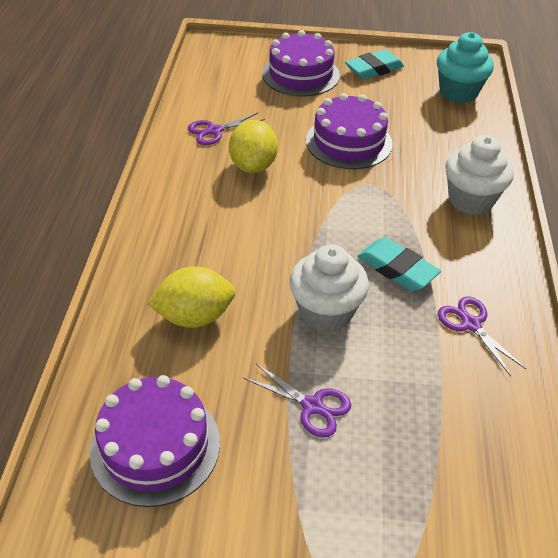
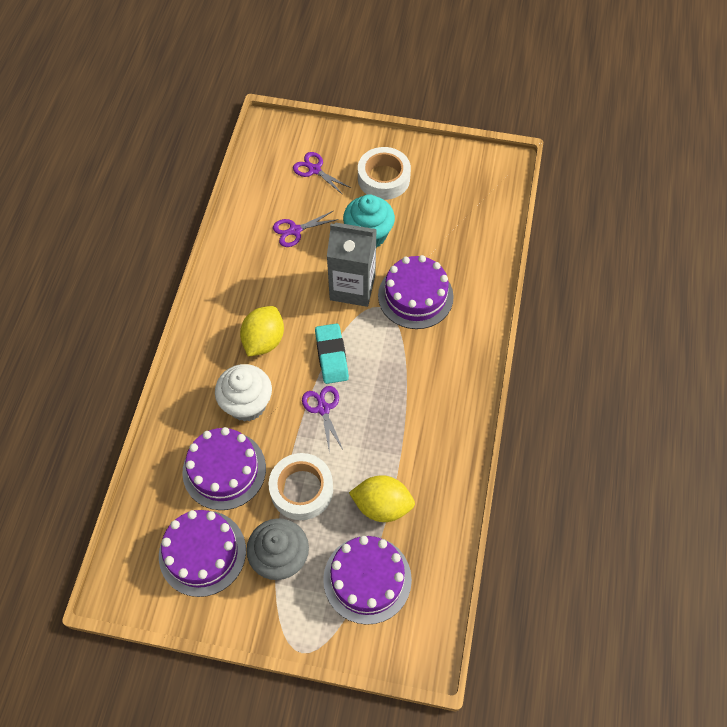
grey carton: none = 0 -> [327,223,377,307] = 1
grey cupcake: none = 0 -> [246,518,309,580] = 1
purple cake: [90,375,220,507] [262,30,340,96] [306,93,393,169] = 3 -> [159,510,246,597] [182,427,266,510] [323,536,412,625] [378,255,454,329] = 4
turquoise eraser: [345,49,404,80] [357,237,441,291] = 2 -> [315,323,349,384] = 1
white cupcake: [289,244,369,333] [445,135,514,215] = 2 -> [215,364,272,422] = 1
white tape: none = 0 -> [269,453,333,520] [358,147,411,200] = 2

